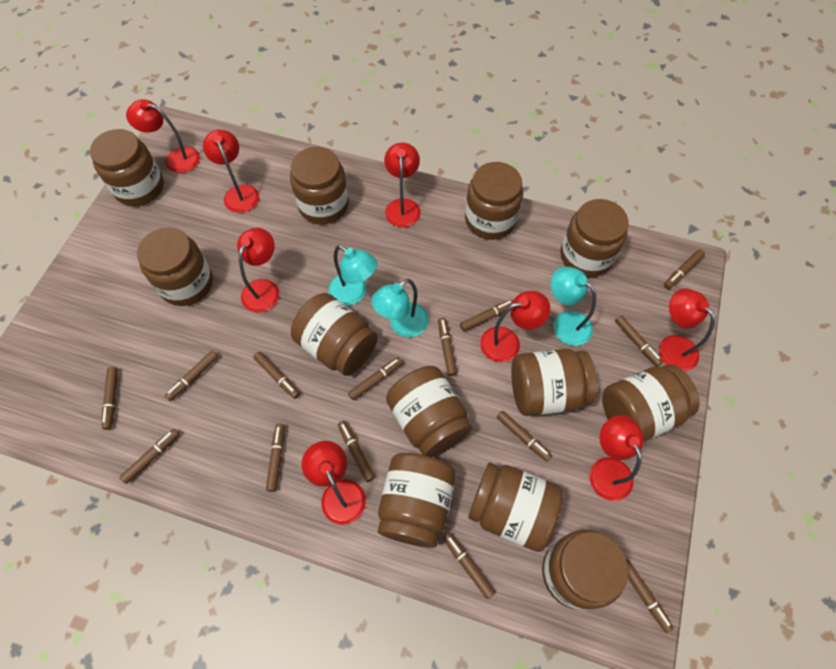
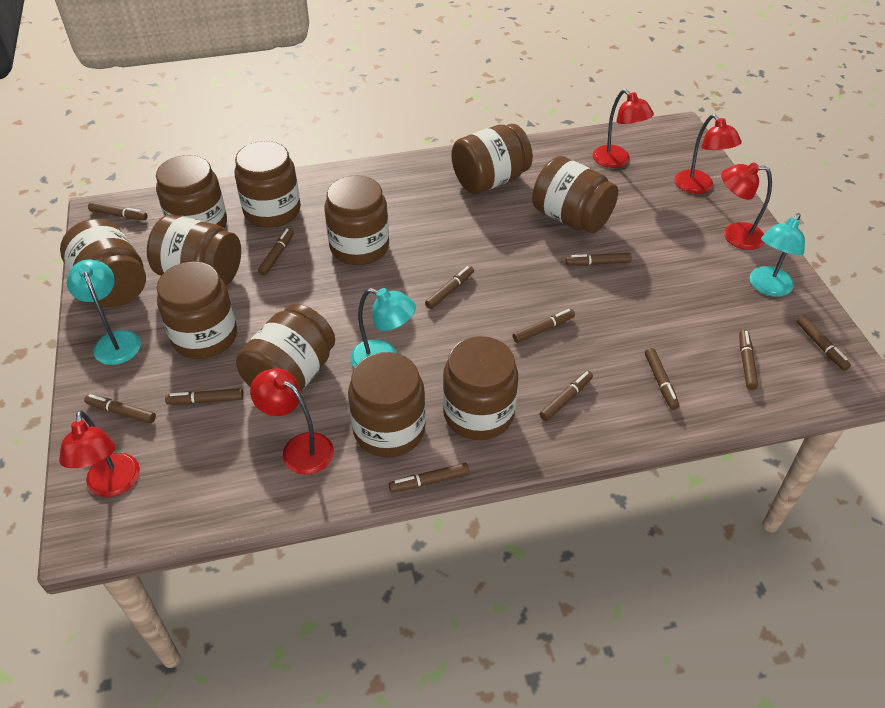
brown jar: [90,129,164,206] [137,227,213,306] [290,147,349,224] [291,293,378,376] [378,453,456,548] [386,366,472,457] [465,162,523,240] [468,463,563,552] [511,349,597,416] [542,530,628,610] [560,199,628,277] [602,364,700,441] = 12 -> [60,219,146,307] [147,214,241,286] [156,155,227,228] [157,262,237,359] [234,141,301,228] [236,304,335,391] [324,175,389,265] [348,352,426,457] [443,336,518,440] [451,124,533,194] [532,156,618,233] = 11
brown marker: [102,367,118,430] [119,429,179,484] [165,351,218,401] [253,352,300,399] [266,424,284,492] [338,421,375,482] [348,357,403,400] [438,318,457,376] [443,533,495,599] [460,299,513,331] [497,411,552,462] [615,315,663,366] [626,559,673,633] [664,249,705,289] = 14 -> [84,394,156,424] [88,202,148,220] [165,388,243,405] [258,228,294,276] [389,463,469,493] [425,266,474,309] [512,309,575,343] [540,370,593,421] [566,253,632,266] [645,348,679,410] [739,330,758,390] [797,315,851,371] = 12
red lamp: [126,99,200,173] [203,130,259,213] [237,228,279,312] [302,441,366,525] [384,142,421,228] [480,291,550,362] [589,415,644,501] [659,288,715,371] = 8 -> [59,410,140,497] [250,368,334,475] [593,89,654,168] [674,114,742,194] [721,162,772,250] = 5

